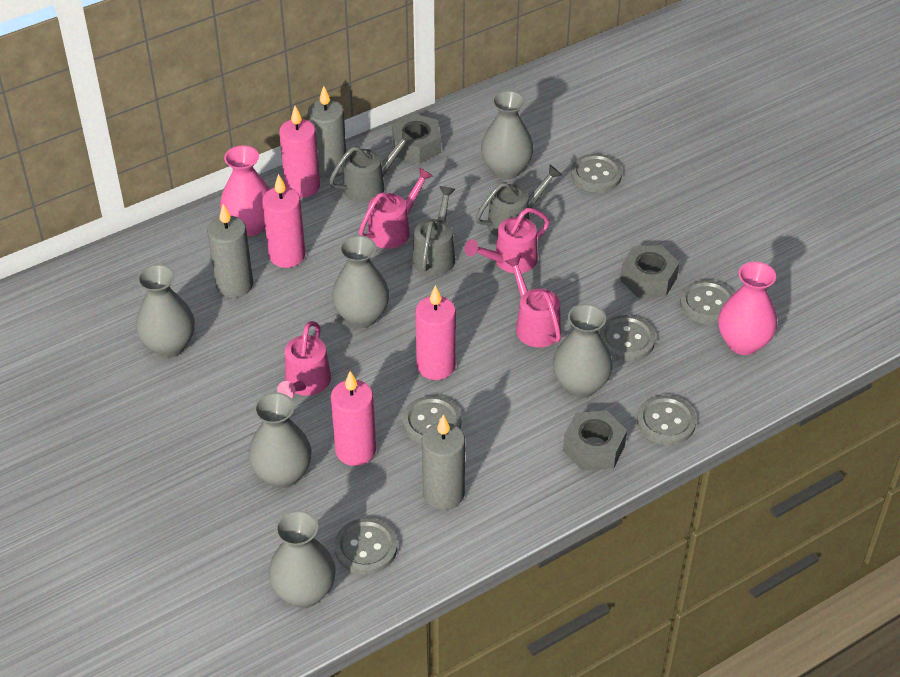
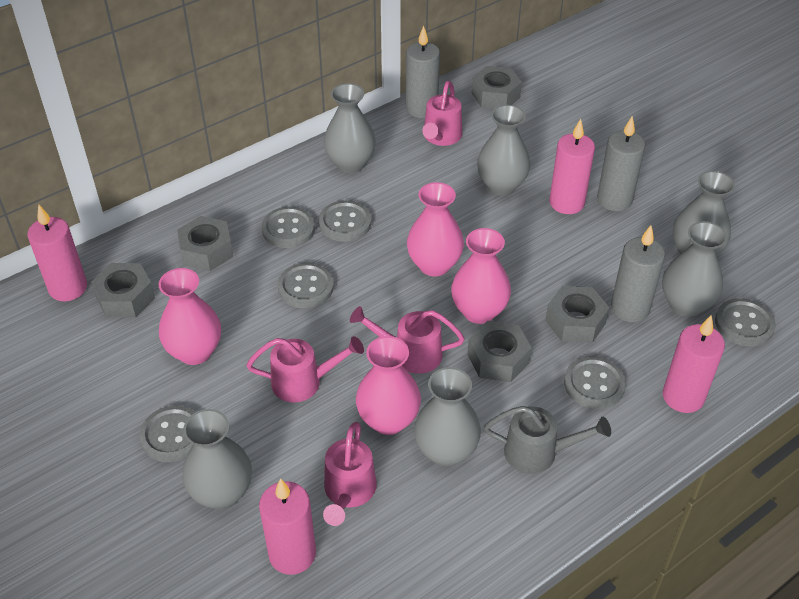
grey nut: [392,113,441,164] [563,410,627,471] [620,245,679,297] = 3 -> [91,263,155,317] [177,216,233,271] [467,321,532,382] [471,66,522,109] [545,286,609,343] = 5
grey watering can: [329,129,415,203] [412,186,456,276] [476,165,562,237] = 3 -> [484,406,611,474] = 1
pink vase: [220,145,270,236] [718,262,777,355] = 2 -> [159,268,221,365] [356,336,421,435] [407,182,464,277] [451,228,511,324] = 4

